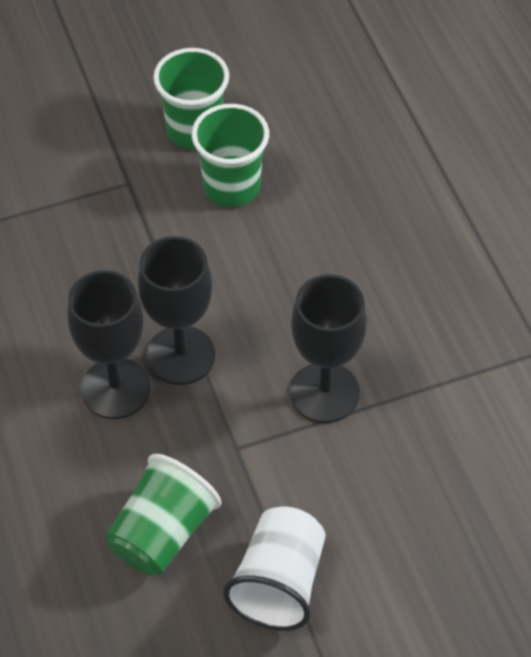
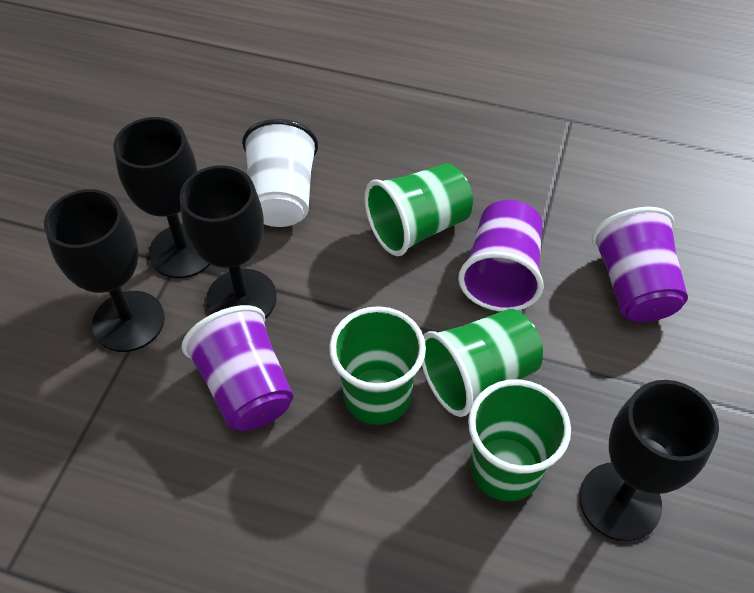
black goblet: [67,270,151,419] [138,236,215,385] [290,274,367,423] = 3 -> [44,189,165,352] [113,117,211,278] [180,165,277,319] [579,380,719,542] = 4
green cup: [106,454,221,576] [153,48,229,150] [191,104,269,207] = 3 -> [329,306,426,425] [364,163,473,256] [422,309,543,417] [468,379,571,501] = 4
purple cup: none = 0 -> [182,305,293,431] [458,200,544,312] [592,207,688,322] = 3

